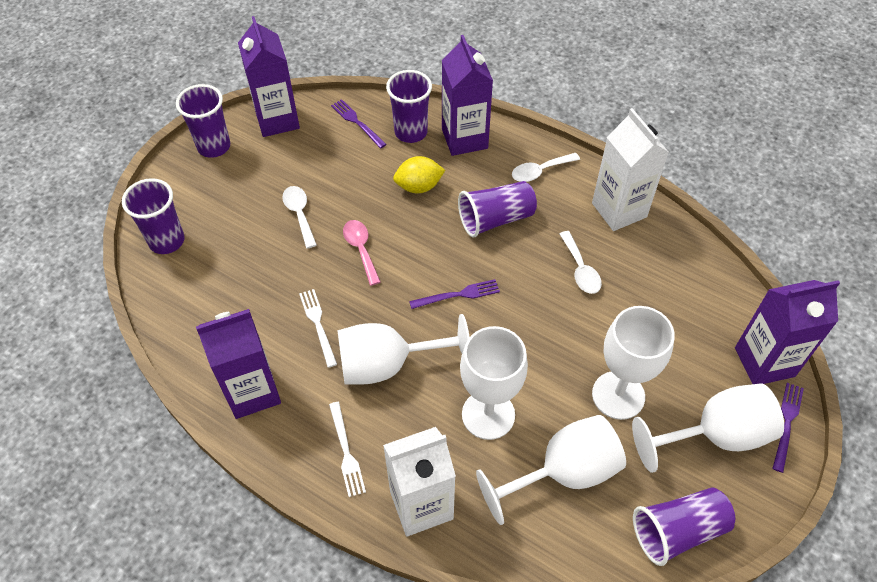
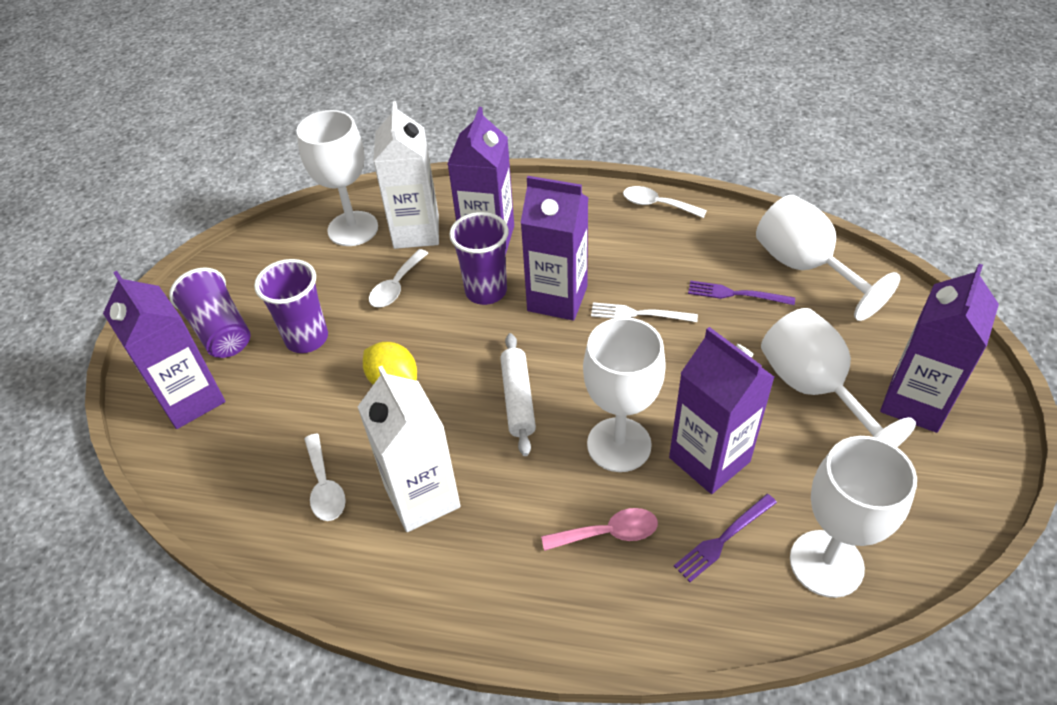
purple carton: [196,309,281,419] [238,16,300,137] [442,35,493,156] [735,280,840,384] = 4 -> [103,271,225,429] [448,107,514,256] [521,176,588,321] [669,327,775,494] [880,264,999,433] = 5
purple cup: [122,178,185,254] [176,84,230,158] [386,70,432,143] [458,181,537,237] [633,487,735,566] = 5 -> [169,267,250,358] [254,259,328,353] [449,212,509,305] = 3
purple fork: [331,99,387,149] [409,279,500,309] [772,383,804,473] = 3 -> [674,494,777,582] [688,280,795,305] = 2
white fork: [299,289,337,368] [329,402,366,497] = 2 -> [591,302,698,322] = 1
white rolling pin: none = 0 -> [500,333,536,456] = 1

